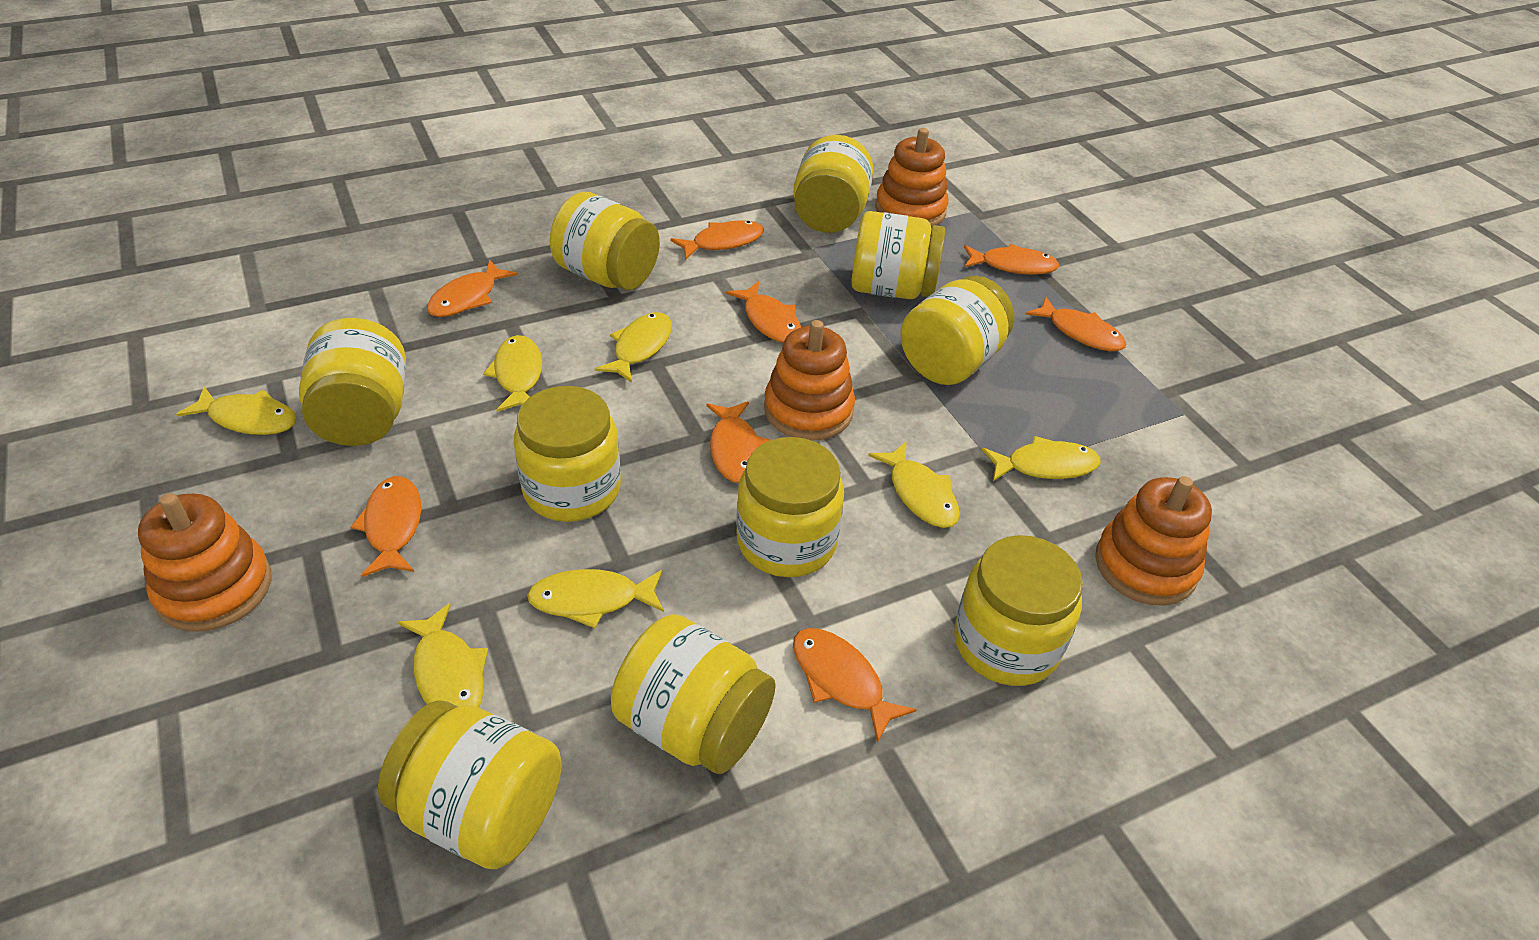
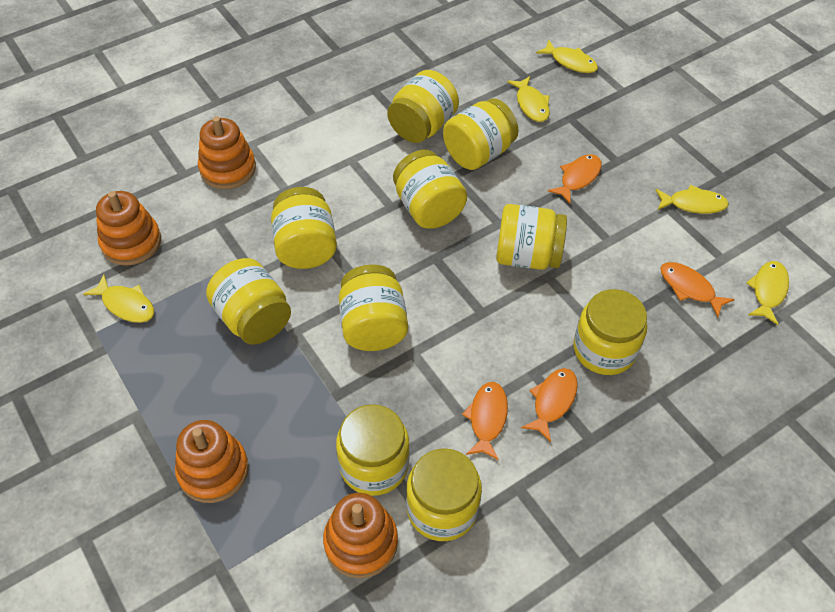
orange fish: [350,476,421,577] [427,260,518,317] [671,220,764,259] [706,401,770,483] [726,281,801,343] [793,628,916,743] [964,244,1059,275] [1025,296,1126,351] = 8 -> [462,382,508,460] [521,368,578,442] [548,154,602,203] [660,262,734,317] = 4
yellow fish: [176,386,297,435] [398,603,488,708] [483,335,542,412] [527,569,664,628] [595,312,672,383] [868,441,960,528] [982,436,1101,481] = 7 -> [83,275,154,323] [507,76,550,122] [536,40,598,73] [655,185,729,214] [746,261,789,325] = 5

